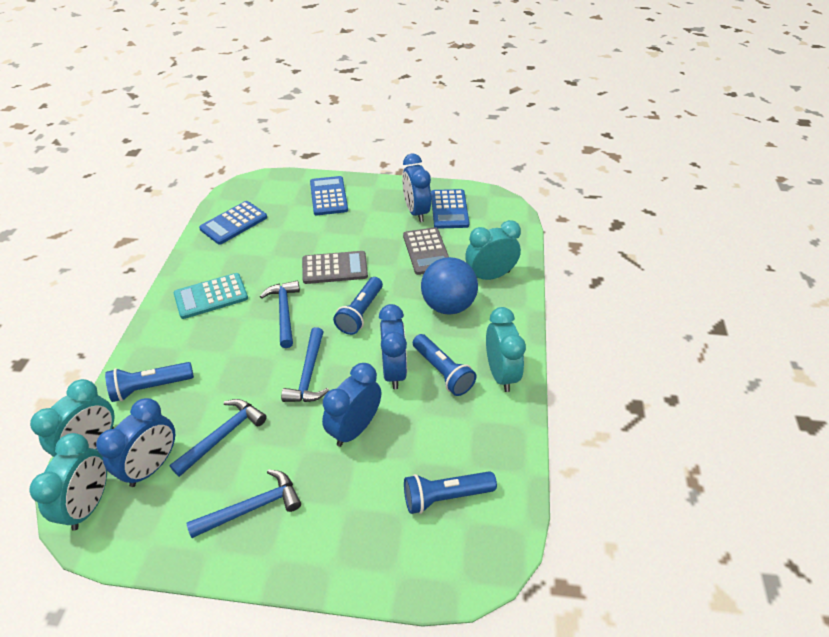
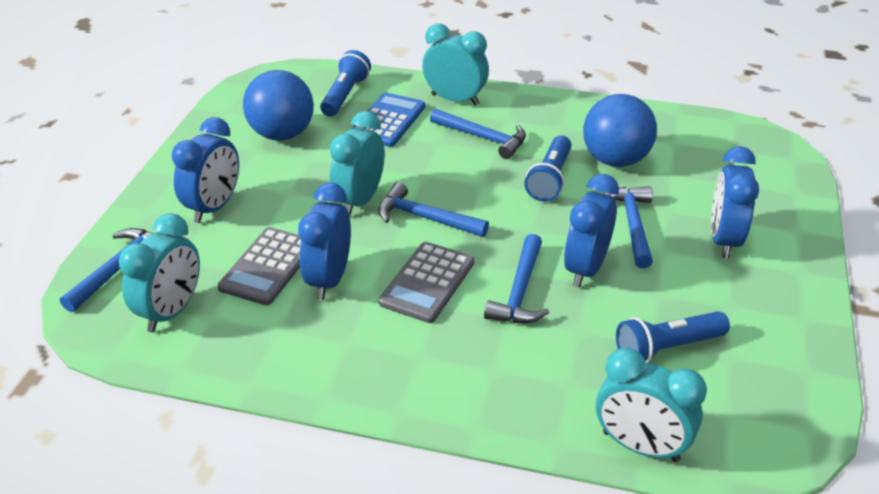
blue ball: [421,257,478,315] = 1 -> [243,70,314,141] [583,94,657,167] = 2
blue calculator: [199,201,267,245] [310,176,348,215] [431,189,469,229] = 3 -> [351,93,425,147] = 1
blue flashlight: [105,362,194,402] [333,277,383,335] [404,471,497,514] [413,334,477,396] = 4 -> [320,50,371,116] [524,135,571,202] [616,311,730,363] = 3
blue hammer: [170,399,267,477] [187,469,301,538] [260,281,300,348] [281,327,329,402] = 4 -> [60,228,153,312] [378,182,489,237] [430,109,526,159] [484,234,549,323] [605,186,653,268] = 5
turquoise calculator: [174,273,248,319] = 1 -> none = 0

